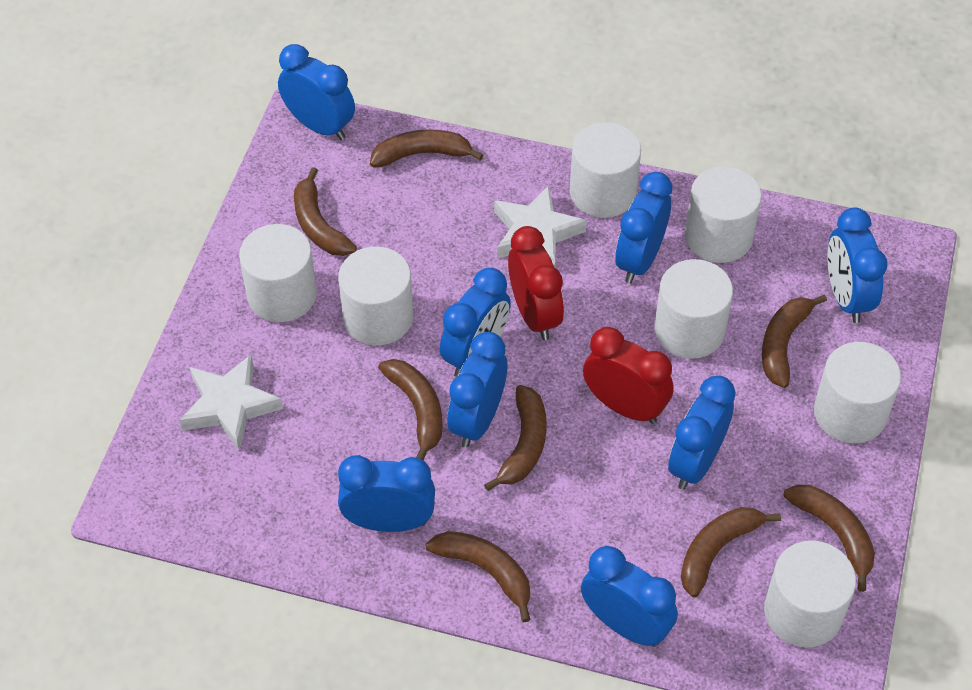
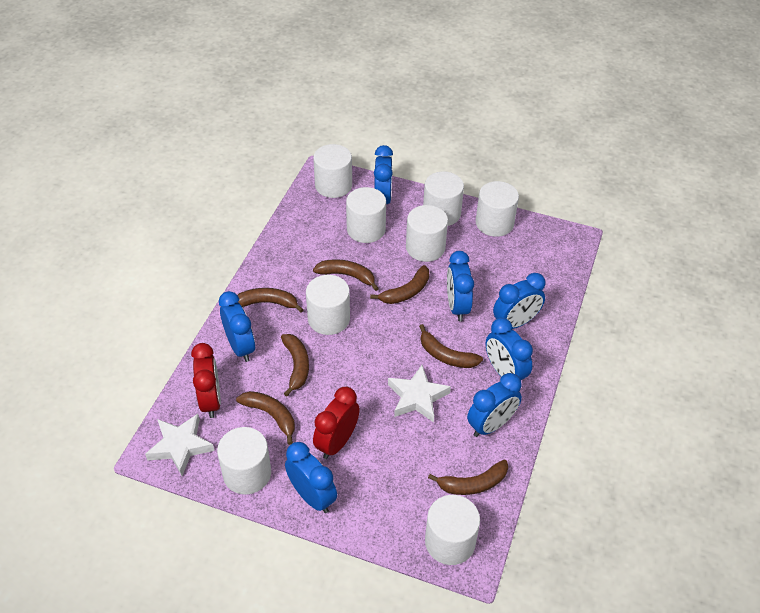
blue clock: [278,44,355,140] [338,455,435,532] [440,268,511,377] [448,332,507,448] [581,546,678,647] [615,172,672,283] [668,376,736,490] [827,207,887,323] = 8 -> [219,291,255,362] [285,442,337,513] [374,145,393,204] [447,251,474,321] [467,373,522,437] [486,318,533,380] [493,273,546,329] = 7
brown banana: [294,167,357,256] [370,129,483,168] [378,359,443,461] [426,531,531,622] [484,385,547,491] [681,507,781,597] [762,294,827,388] [784,485,875,592] = 8 -> [236,391,295,445] [238,288,304,312] [281,334,309,396] [313,259,379,291] [370,265,429,304] [419,324,483,368] [428,459,508,495] = 7
white cylinder: [239,224,317,322] [338,247,413,345] [570,122,641,218] [654,259,733,359] [685,166,762,263] [764,540,856,647] [814,342,901,443] = 7 -> [217,427,271,495] [306,275,350,335] [313,144,352,198] [346,187,386,243] [406,205,448,262] [423,172,464,226] [425,495,480,565] [476,181,519,237] = 8

